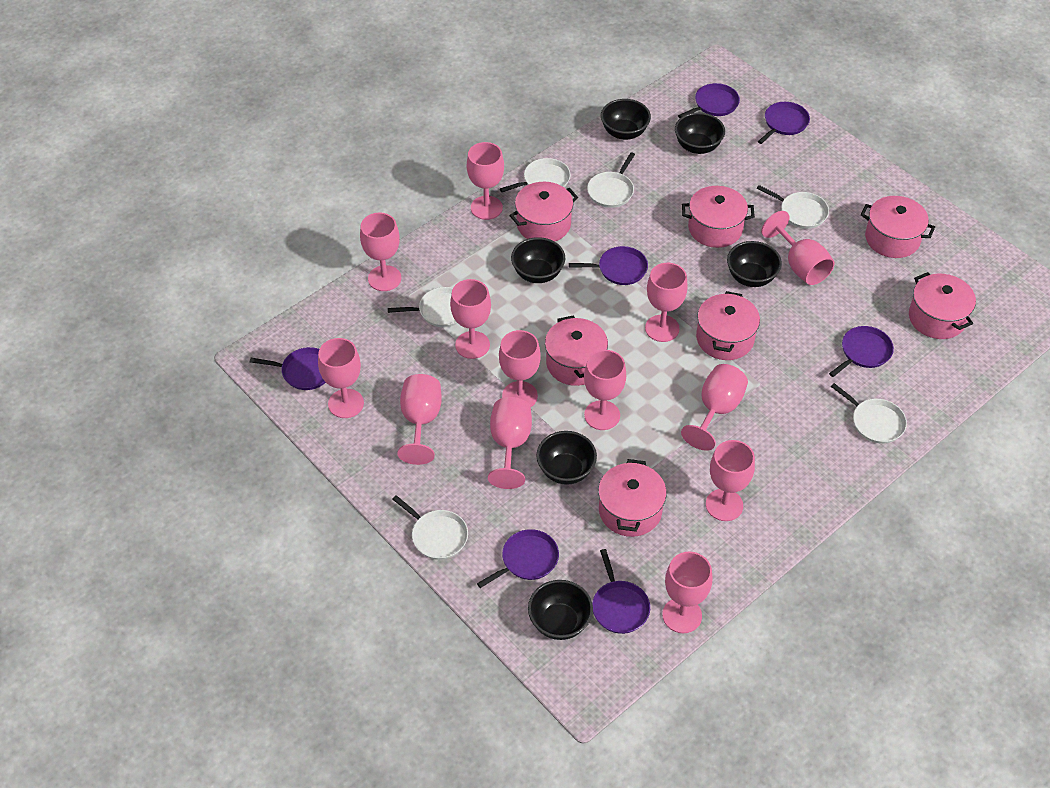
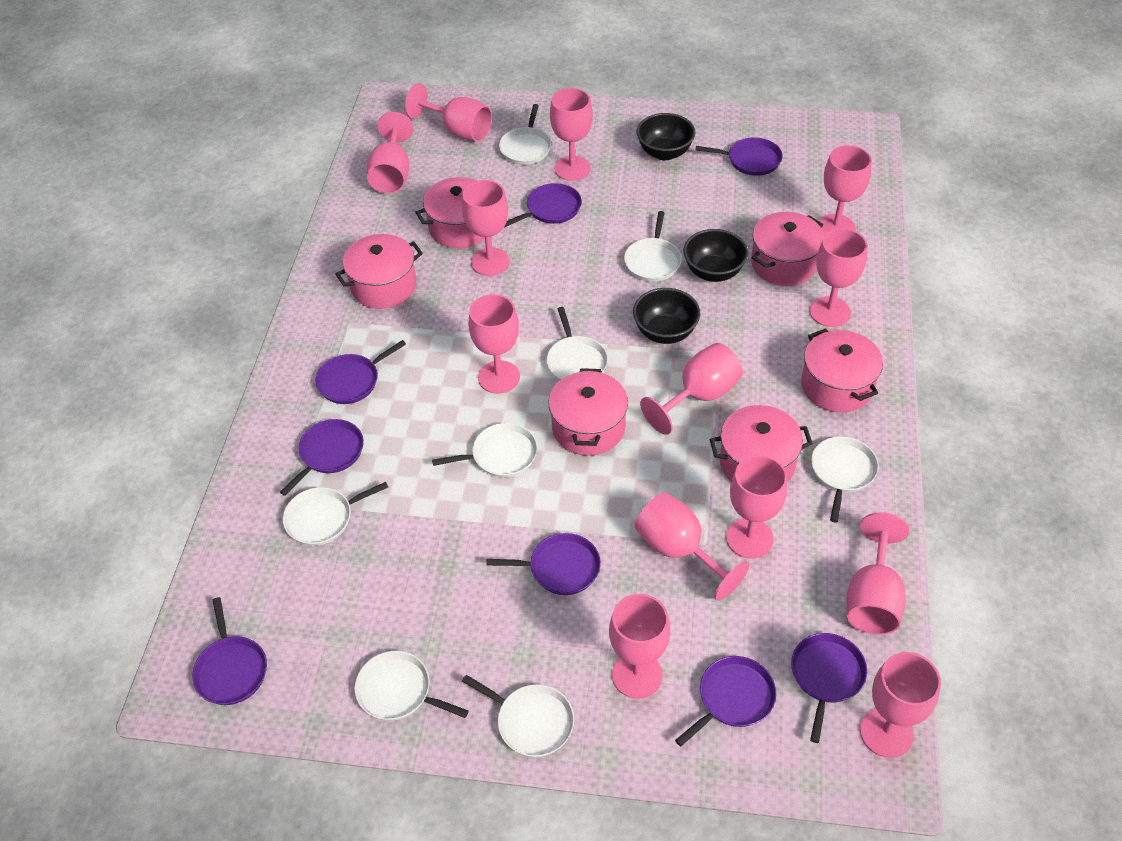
black bowl: [511,237,565,283] [528,580,593,640] [536,431,597,485] [601,99,651,140] [675,112,725,154] [727,241,782,287] = 6 -> [633,288,700,344] [637,113,695,160] [683,229,748,282] = 3
pink pot: [509,182,578,241] [545,316,608,386] [598,459,666,537] [682,186,755,248] [696,291,760,360] [861,196,935,258] [909,272,976,339] = 7 -> [335,234,423,309] [415,177,485,248] [549,368,628,456] [710,405,813,482] [751,212,824,286] [801,328,883,412] = 6
purple pan: [250,347,326,390] [477,529,559,588] [569,246,648,285] [592,549,650,634] [678,83,740,118] [758,102,810,144] [829,326,894,377] = 7 -> [192,597,267,705] [280,419,364,496] [315,340,406,404] [486,533,601,595] [504,183,582,227] [675,656,776,746] [696,137,783,176] [791,633,867,743] = 8
white pan: [388,287,458,327] [392,495,468,560] [500,158,570,192] [587,152,635,208] [757,185,829,229] [831,383,907,444] = 6 -> [283,482,388,546] [355,651,469,721] [432,423,538,477] [462,675,574,757] [499,104,551,165] [547,307,608,381] [624,211,682,282] [811,436,879,523] = 8

